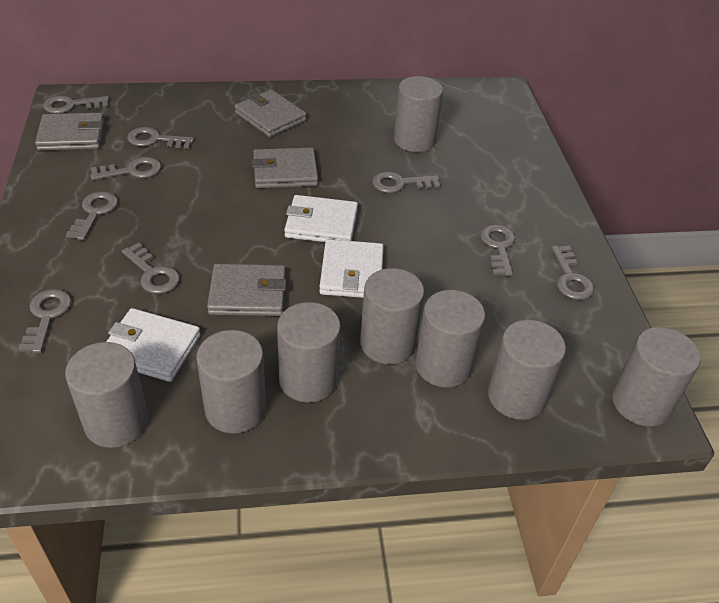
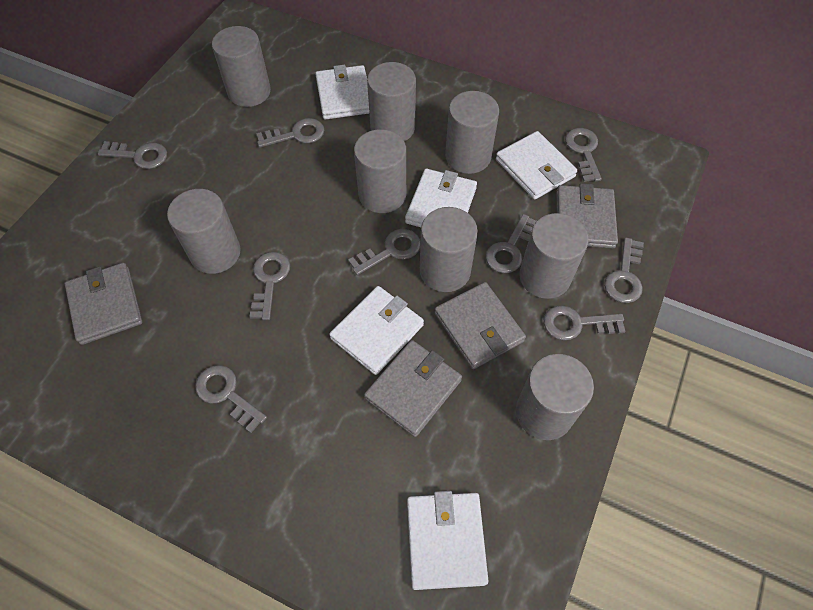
white wallet: [106,308,200,382] [284,195,358,242] [319,239,384,298] = 3 -> [315,65,369,120] [329,286,424,375] [405,169,477,227] [407,491,488,590] [496,131,578,199] = 5

